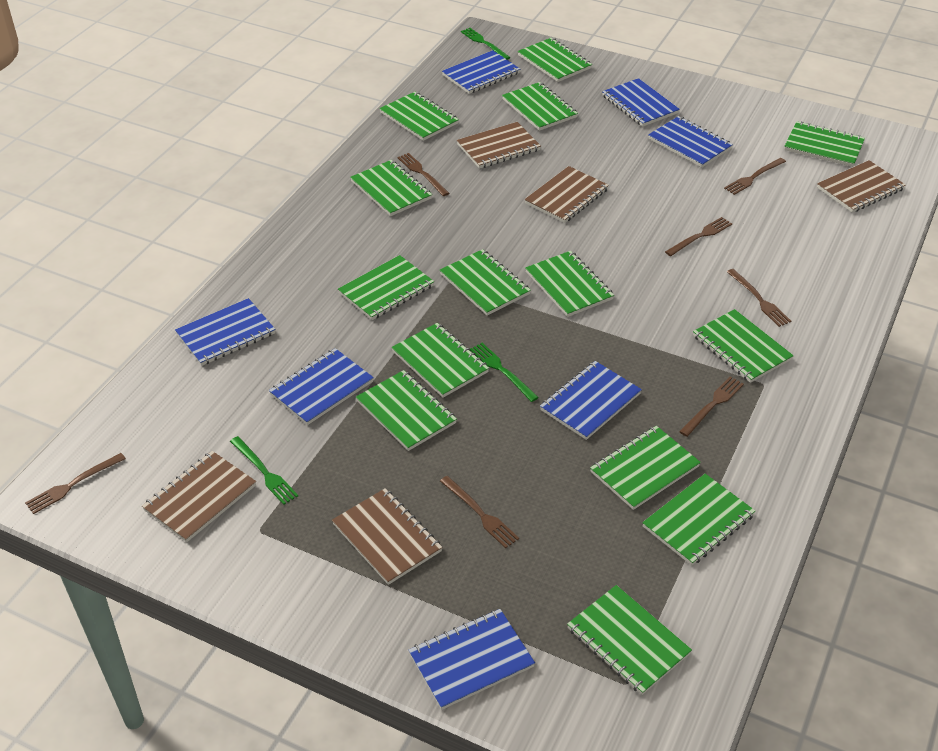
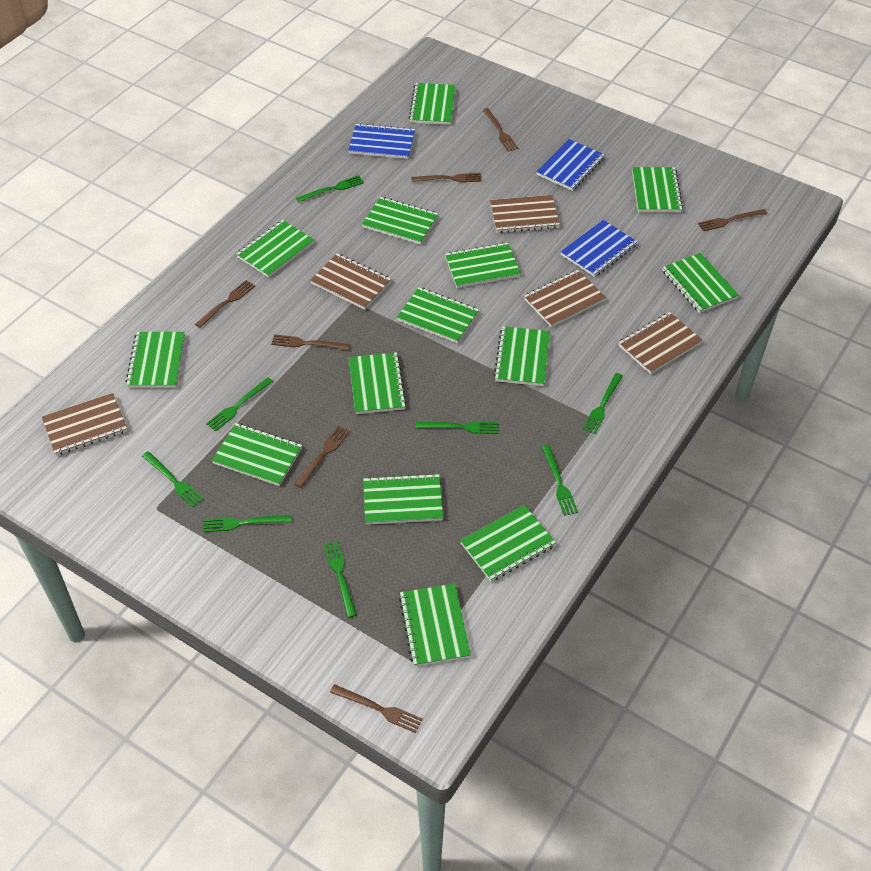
blue notebook: [175,298,275,366] [269,348,374,425] [409,609,535,710] [442,50,520,94] [540,361,642,440] [602,78,680,127] [648,116,733,167] = 7 -> [348,123,415,159] [536,139,605,191] [560,220,637,277] = 3
green fork: [230,436,298,505] [461,28,511,60] [470,343,539,402] = 3 -> [142,451,204,508] [203,515,292,532] [206,378,273,431] [296,175,364,202] [323,540,357,618] [415,422,498,434] [542,445,578,516] [582,373,623,434] = 8

